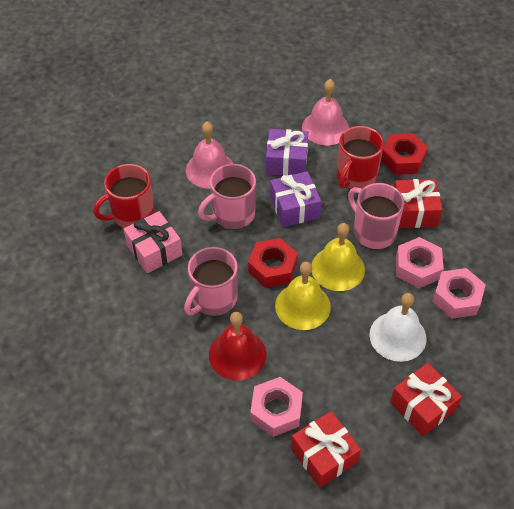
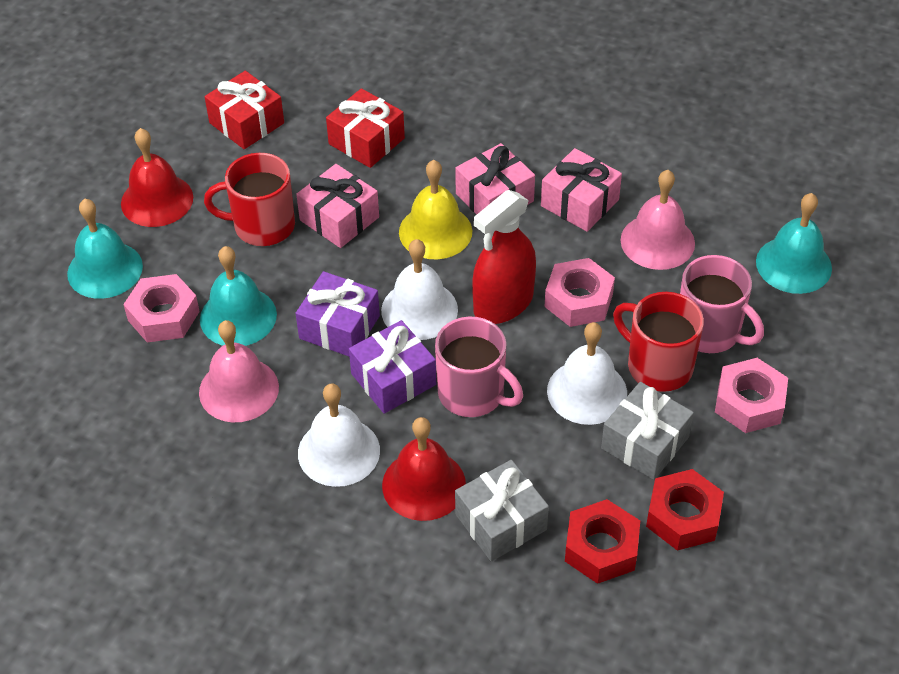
grey gift: none = 0 -> [455,460,549,561] [601,382,694,480] = 2
pink gift: [124,211,182,273] = 1 -> [296,164,379,248] [455,143,535,214] [541,148,622,232] = 3
pink mug: [184,247,238,316] [198,164,256,229] [348,183,404,249] = 3 -> [435,317,523,417] [680,255,764,353] = 2
red bell: [209,312,267,380] = 1 -> [121,128,193,227] [382,417,466,521] = 2
red gift: [291,411,361,488] [390,363,462,436] [394,179,442,228] = 3 -> [205,71,284,149] [326,88,405,168] = 2
red spray bottle: none = 0 -> [472,190,536,324] = 1
turquoise bell: none = 0 -> [67,199,143,299] [200,246,277,346] [756,193,832,294] = 3
white bell: [370,293,426,362] = 1 -> [298,384,380,487] [381,239,458,340] [547,322,627,425] = 3
yellow bell: [275,262,331,330] [312,223,365,291] = 2 -> [399,160,472,259] = 1

